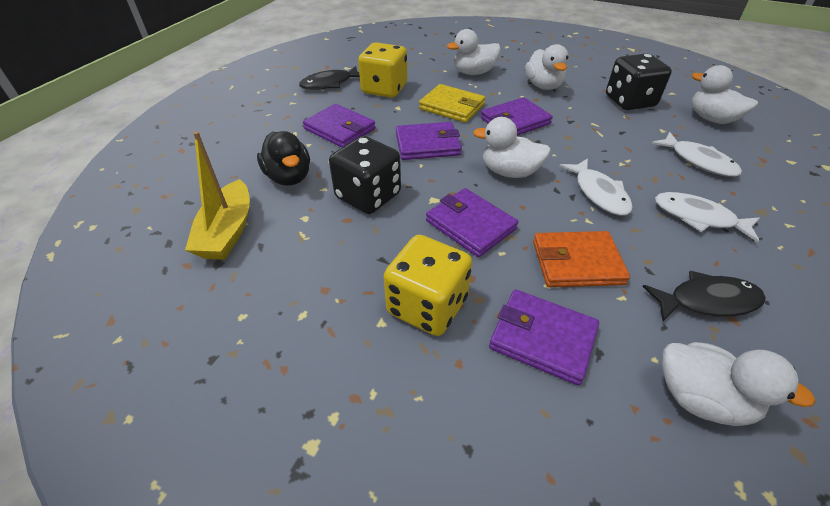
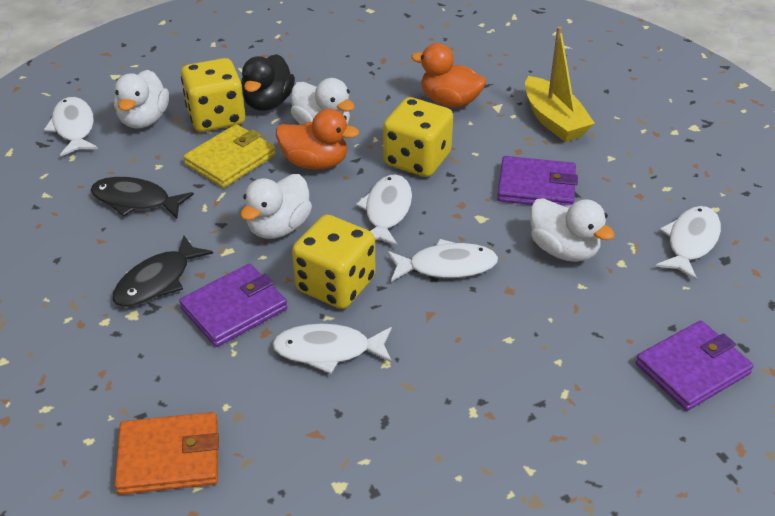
black dice: [329,136,401,214] [606,53,672,110] = 2 -> none = 0
orange duck: none = 0 -> [276,109,359,170] [411,43,486,108] = 2
purple wallet: [303,104,375,148] [396,122,462,160] [426,188,518,257] [481,97,553,135] [489,289,599,386] = 5 -> [179,264,287,347] [497,156,578,206] [636,320,754,411] = 3
white duck: [447,29,501,75] [473,117,551,178] [525,44,568,90] [662,342,816,426] [691,65,758,124] = 5 -> [114,70,169,129] [240,174,312,239] [291,78,355,125] [530,198,615,262] = 4
white fish: [559,158,633,216] [651,132,742,177] [655,192,760,243] = 3 -> [44,97,98,156] [272,323,392,374] [356,174,412,247] [387,239,498,282] [655,206,721,281] = 5
yellow dice: [358,42,407,98] [384,235,472,336] = 2 -> [181,58,245,132] [292,215,375,309] [383,97,453,177] = 3

